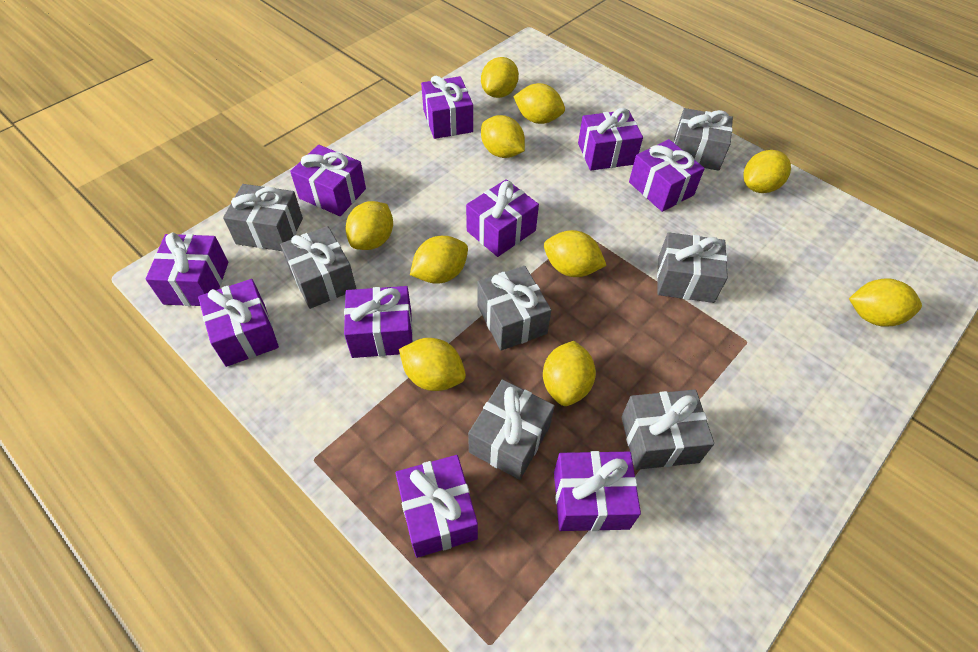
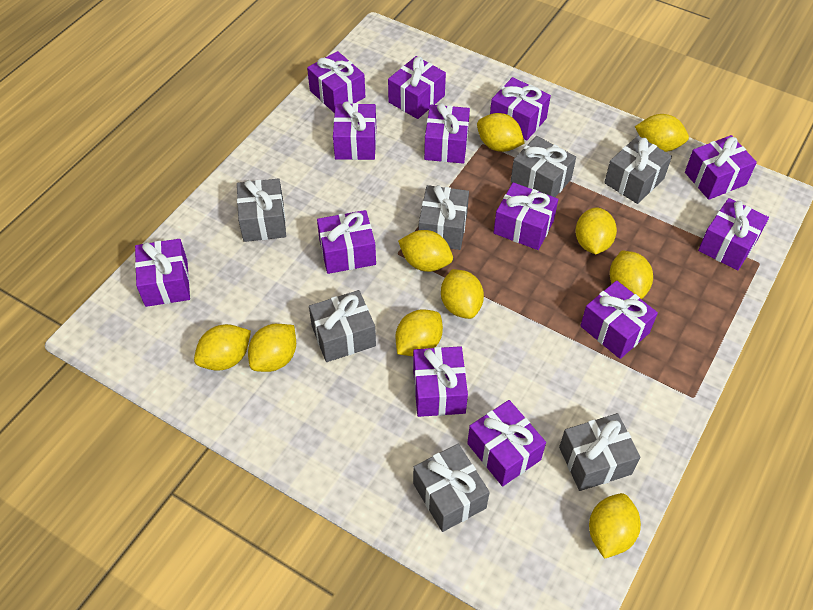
purple gift: [146,233,228,306] [198,279,279,367] [290,145,366,216] [344,286,413,358] [396,455,478,558] [421,75,473,139] [466,179,539,257] [554,451,641,531] [578,108,643,171] [629,139,705,212] = 10 -> [135,239,190,307] [307,51,365,113] [317,210,376,274] [333,101,376,160] [388,56,446,119] [413,346,468,417] [424,103,470,164] [467,400,546,486] [490,77,551,141] [493,182,558,250] [580,280,658,359] [685,135,757,200] [698,198,769,270] = 13

